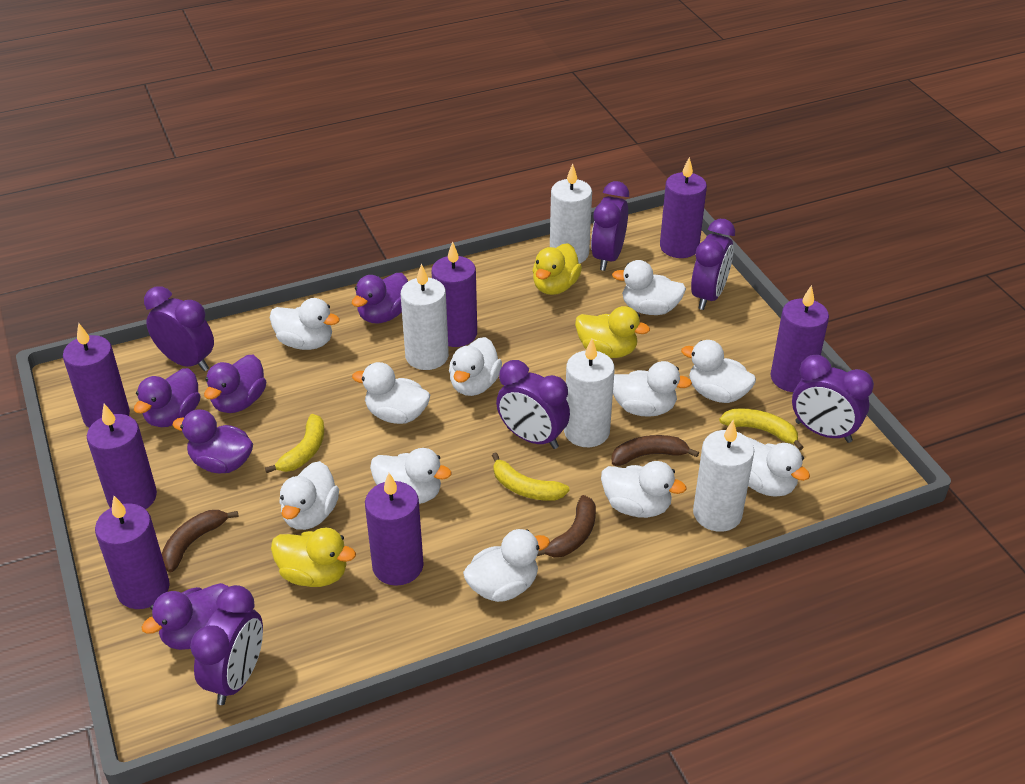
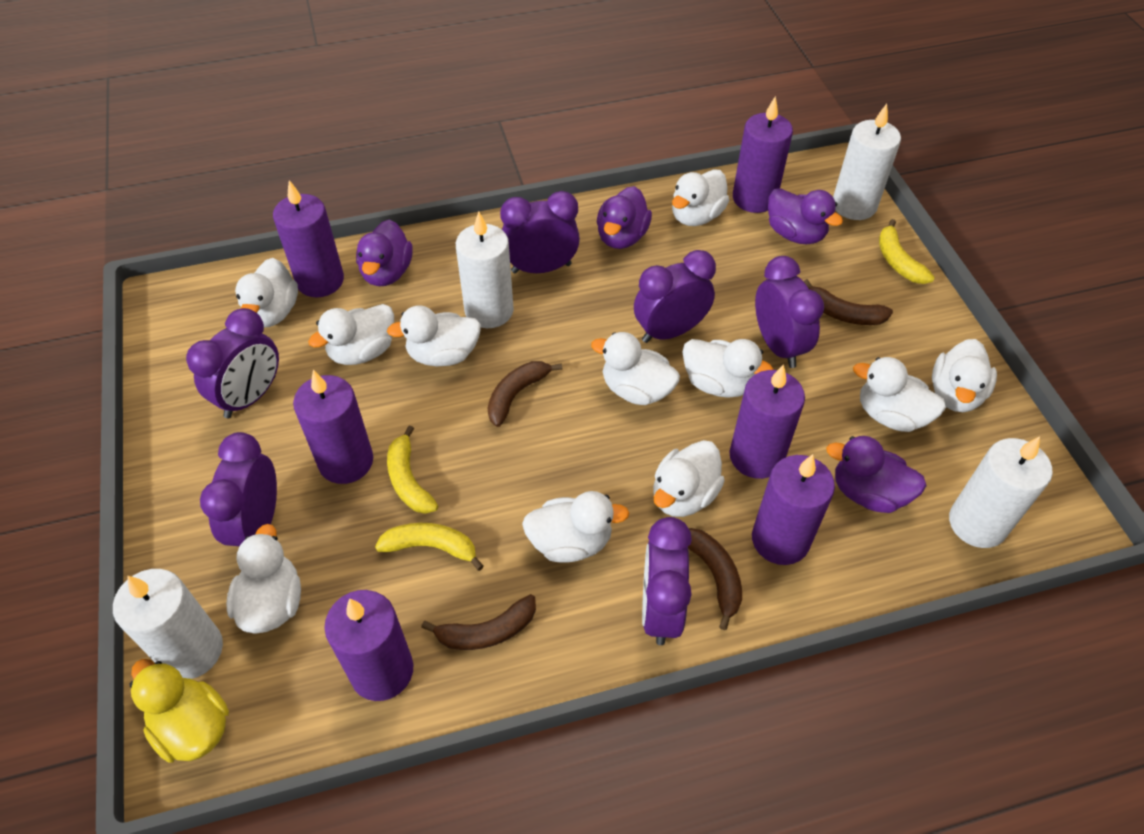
brown banana: [162,510,239,572] [537,495,596,557] [612,435,699,466] = 3 -> [421,594,536,650] [487,361,562,427] [688,528,742,630] [803,279,893,325] = 4
purple candle: [63,323,130,428] [87,404,157,509] [95,496,170,609] [365,473,424,586] [432,241,477,347] [660,157,707,258] [770,285,829,392] = 7 -> [273,180,344,297] [293,370,373,484] [324,590,413,701] [730,364,805,479] [733,96,793,213] [752,454,835,565] = 6
purple duck: [134,368,200,427] [141,583,229,650] [173,409,253,473] [204,355,266,413] [352,273,408,323] = 5 -> [356,220,413,286] [597,186,652,249] [768,188,843,245] [826,436,927,513] = 4
yellow duck: [271,528,356,587] [533,243,582,295] [575,306,650,358] = 3 -> [129,659,229,763] = 1

